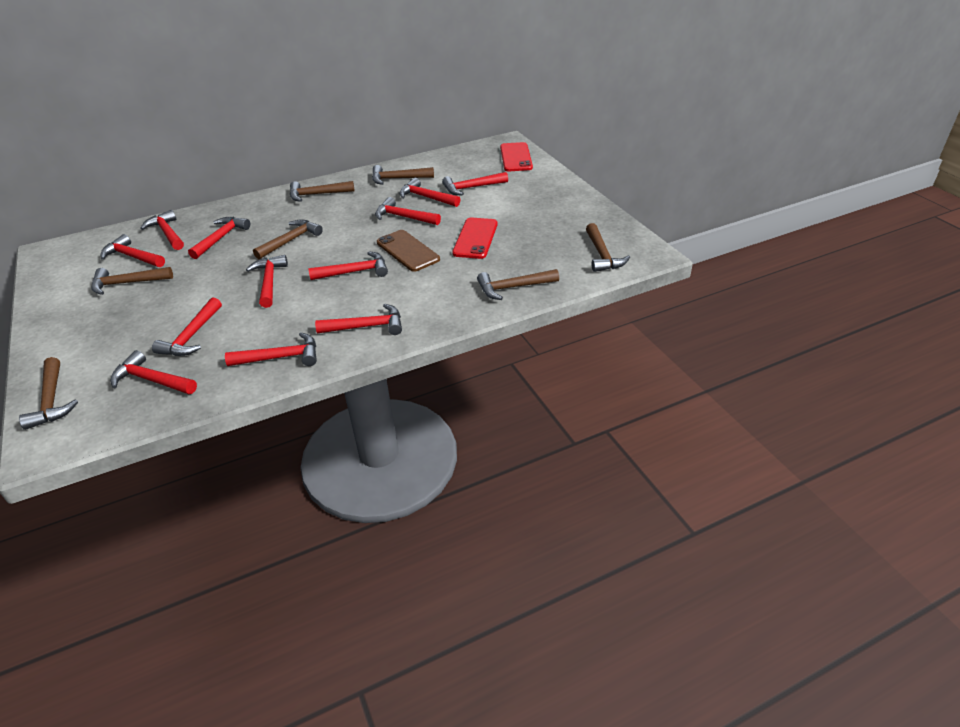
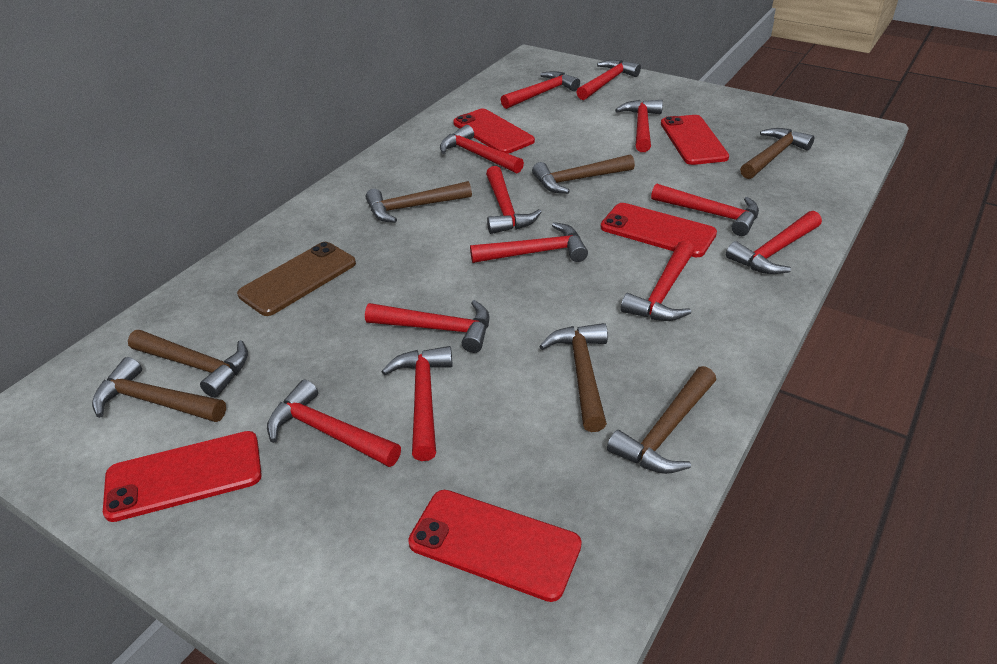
red phone: [452,217,498,259] [500,142,533,171] = 2 -> [103,431,262,522] [408,490,581,602] [453,109,535,154] [601,203,717,257] [661,115,729,165] = 5

